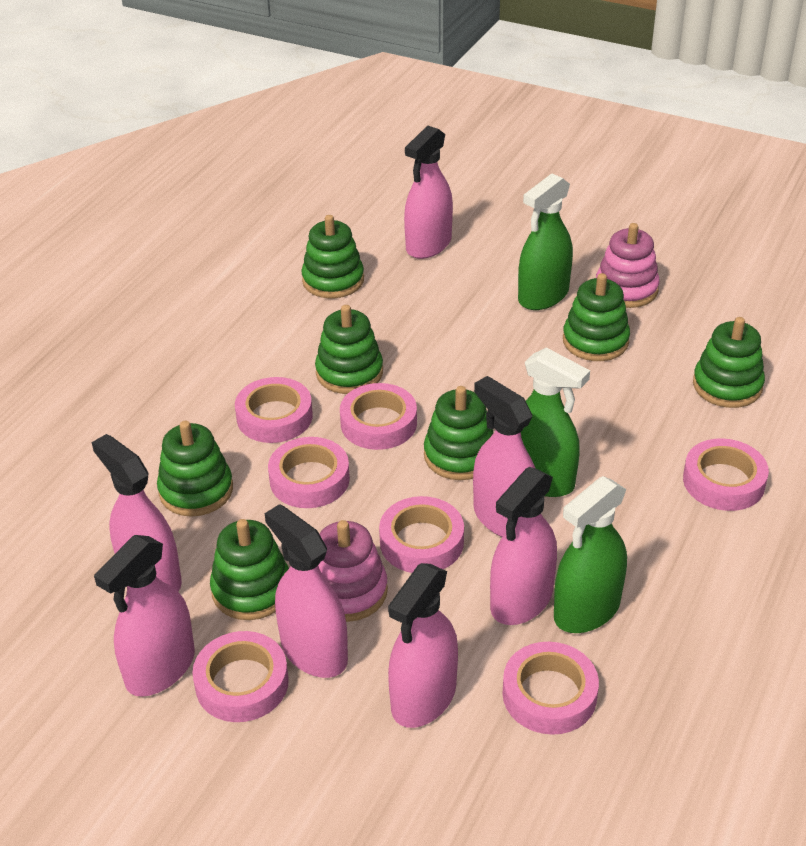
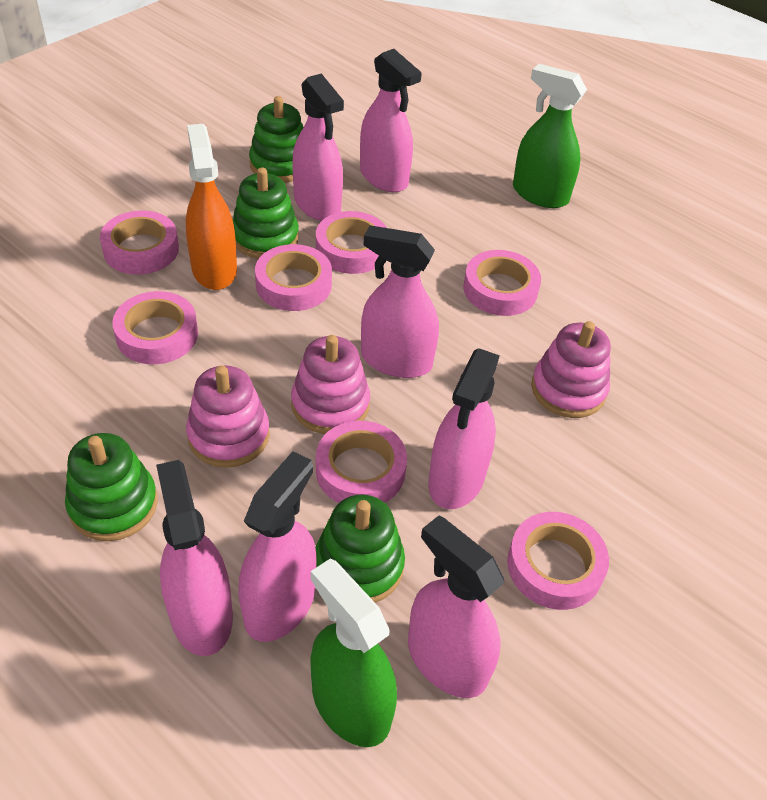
green spray bottle: [518,173,573,310] [521,348,590,497] [554,476,627,633] = 3 -> [310,558,397,747] [513,64,587,208] = 2
green stacking toy: [157,421,233,517] [210,519,289,620] [301,215,364,298] [315,305,383,394] [424,386,493,480] [563,273,630,361] [693,317,765,408] = 7 -> [65,433,157,541] [233,168,299,259] [249,96,303,183] [315,494,405,603] = 4
orange spray bottle: none = 0 -> [186,124,237,290] = 1
pink stacking toy: [318,520,388,622] [596,223,660,308] = 2 -> [186,365,270,468] [291,335,370,434] [531,321,611,418] = 3

